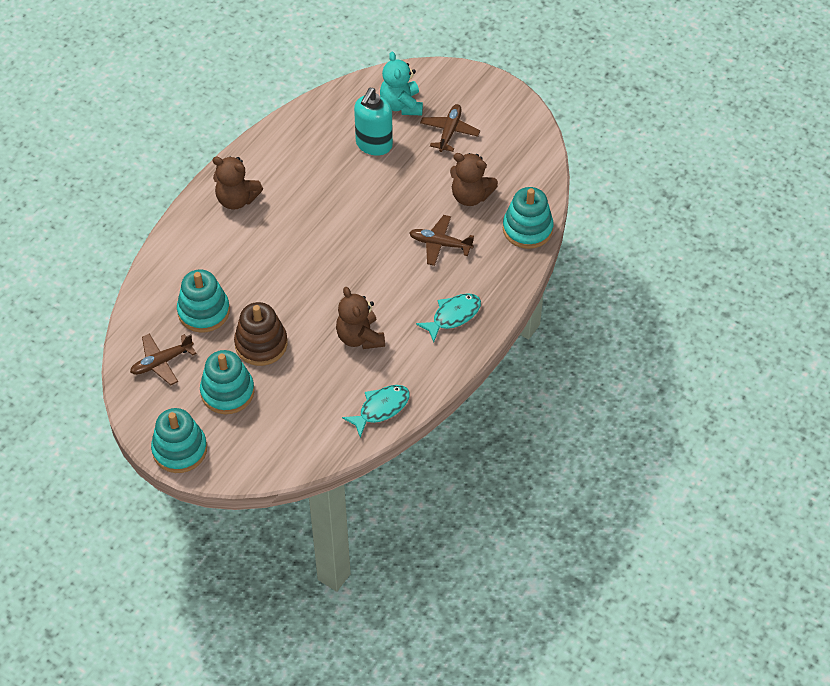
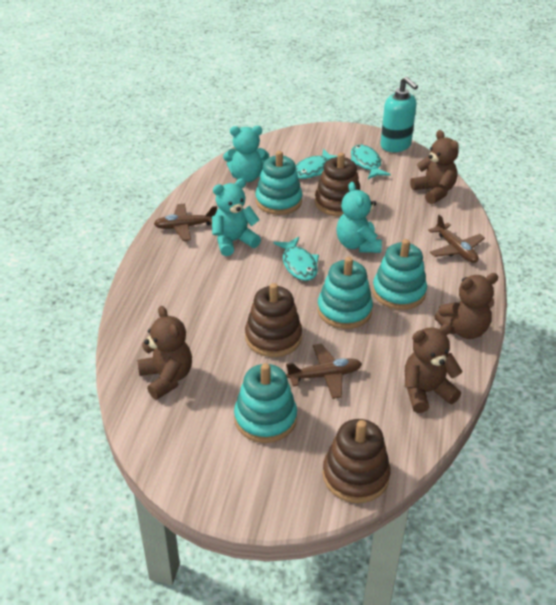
brown stacking toy: [234,302,288,366] = 1 -> [245,283,302,357] [315,152,360,216] [323,419,391,503] = 3
brown teddy bear: [212,156,263,209] [336,287,385,349] [450,153,498,206] = 3 -> [137,306,192,400] [405,323,462,413] [410,130,459,204] [435,273,498,339] = 4
turquoise fish: [342,385,410,438] [416,293,481,343] = 2 -> [273,237,319,281] [296,149,338,179] [351,145,391,179] = 3
turquoise teddy bear: [380,51,423,115] = 1 -> [212,178,261,256] [223,126,269,182] [336,182,382,253] = 3

